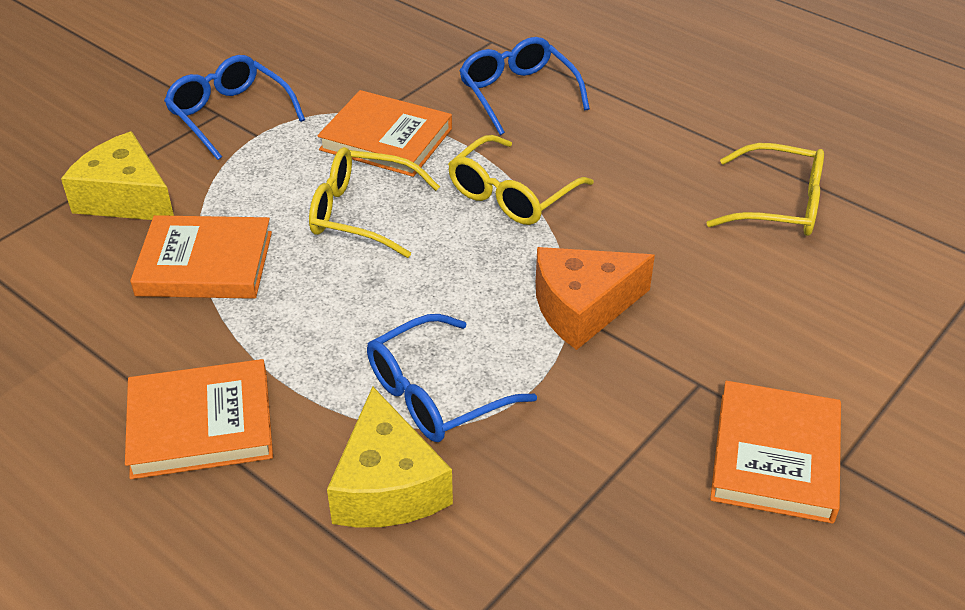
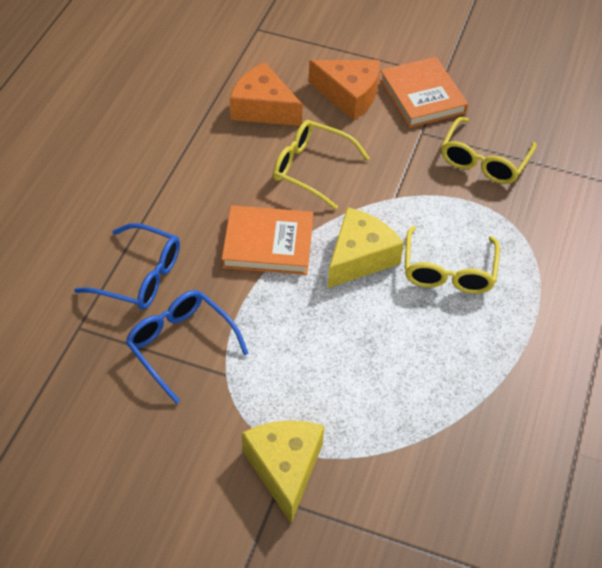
blue glasses: [164,55,305,160] [367,314,537,442] [460,37,590,135] = 3 -> [74,223,180,310] [125,290,249,404] = 2
orange book: [125,359,273,479] [130,215,272,299] [317,90,452,177] [710,381,841,524] = 4 -> [222,205,313,275] [380,57,468,128] = 2
orange cheese: [536,247,655,350] = 1 -> [230,62,303,126] [309,60,380,120] = 2

